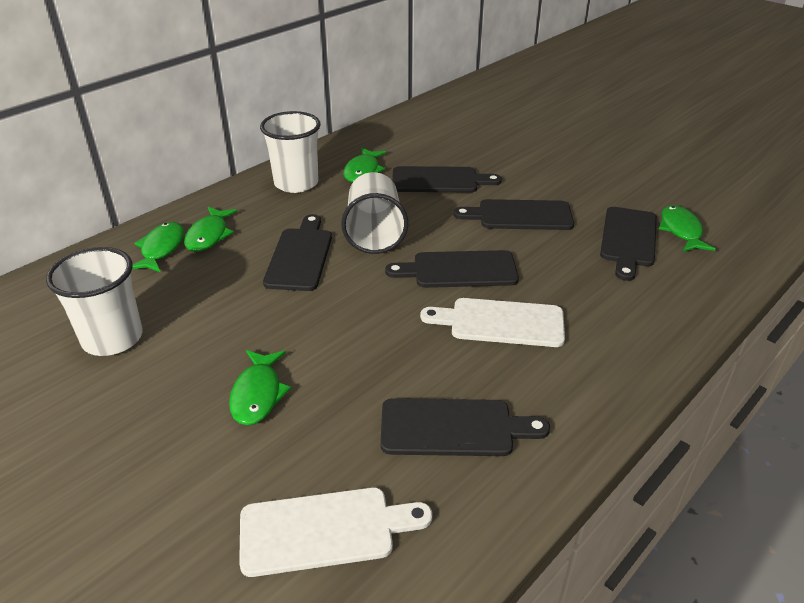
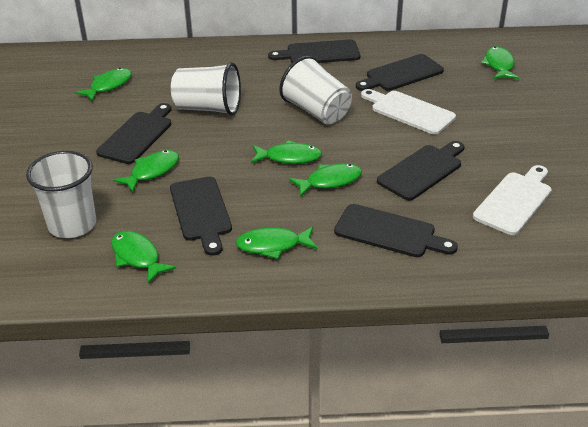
green fish: [132,222,184,272] [184,207,237,252] [229,350,291,425] [343,148,387,182] [659,205,716,252] = 5 -> [75,68,132,101] [111,231,176,284] [113,150,179,193] [236,226,317,259] [251,140,322,164] [289,163,362,197] [481,46,519,79] = 7

